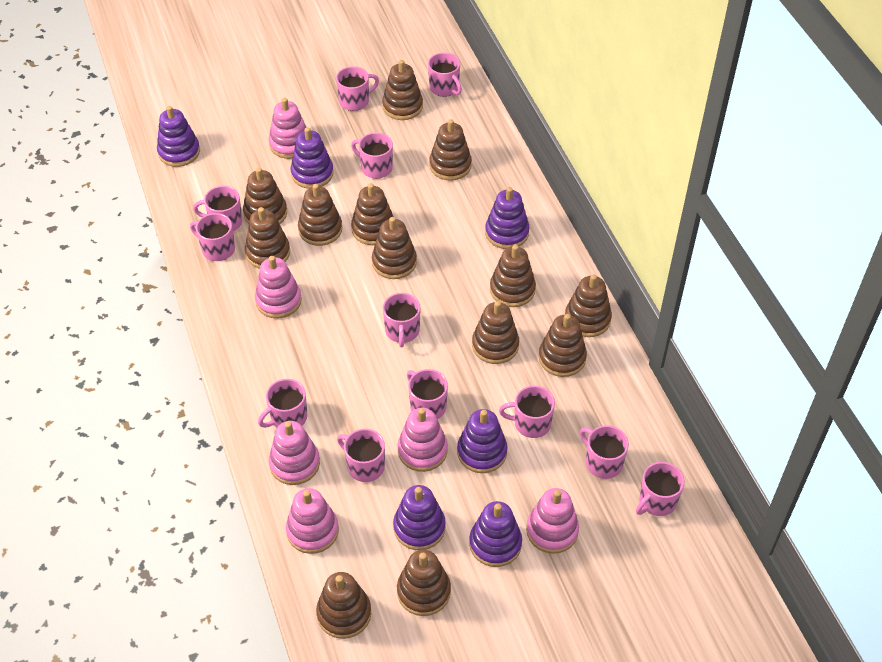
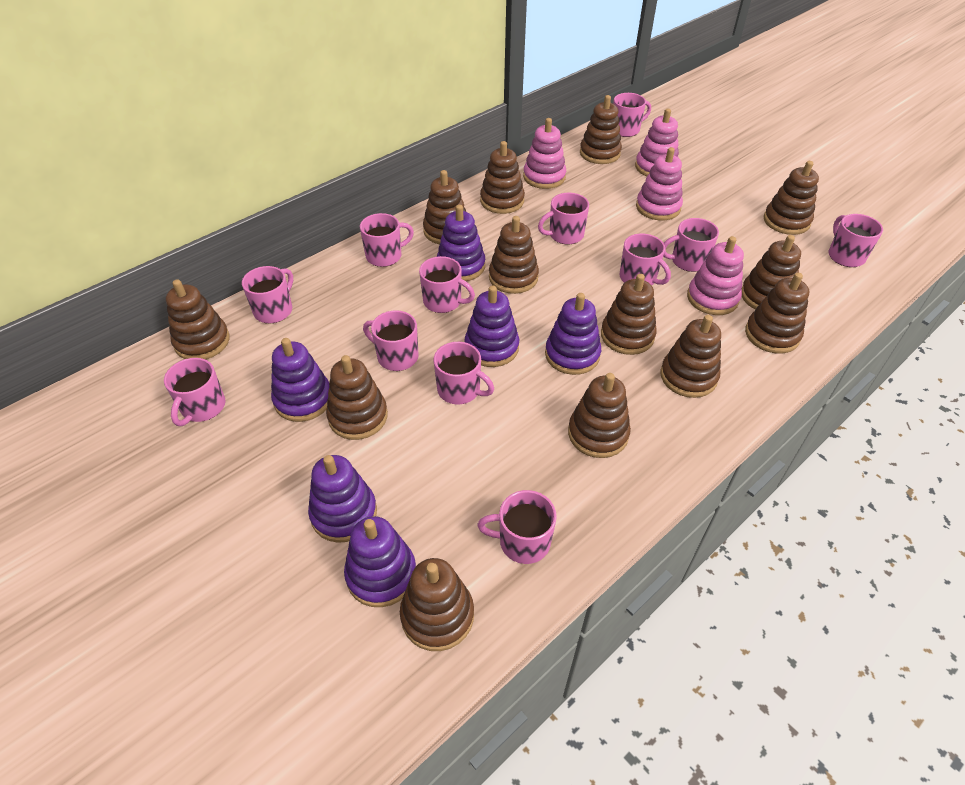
pink stacking toy: [255,256,302,318] [269,98,306,159] [269,421,320,485] [286,488,339,554] [397,408,448,472] [526,488,579,554] = 6 -> [523,118,566,189] [635,108,679,176] [636,147,683,221] [687,236,744,315] = 4

